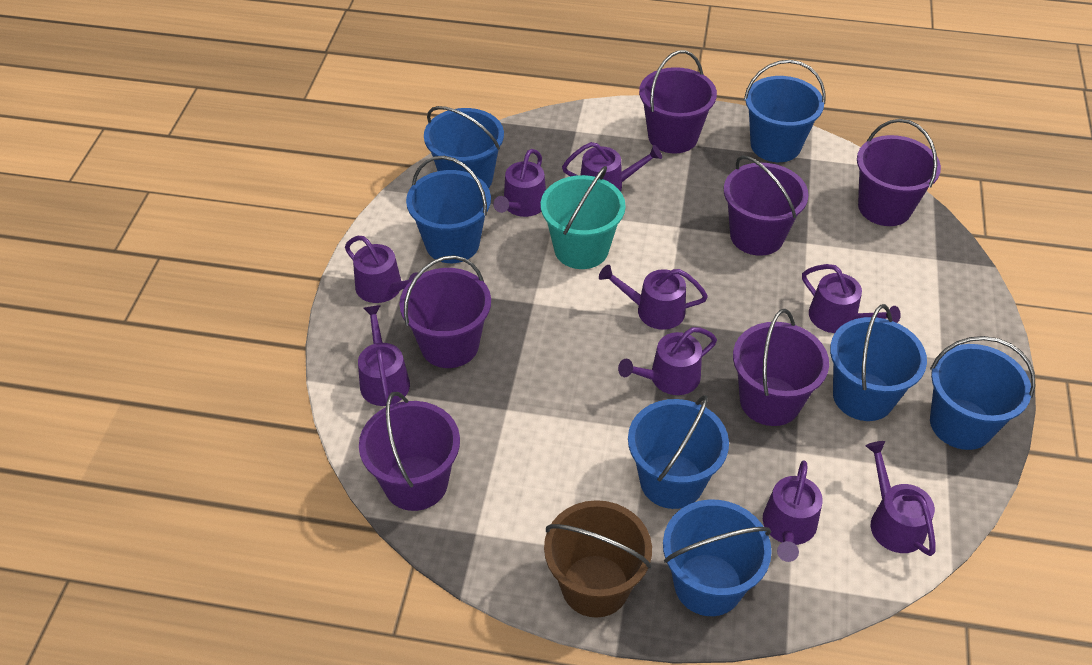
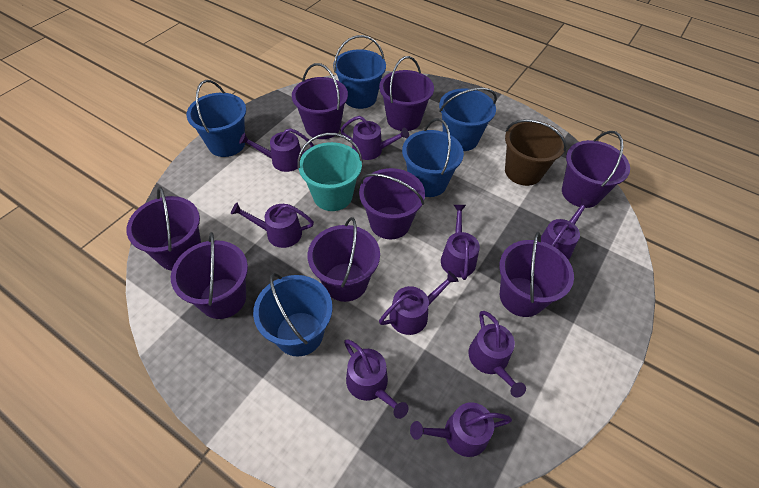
blue bucket: [406,156,491,263] [424,106,504,188] [628,395,729,509] [663,500,772,616] [744,60,826,162] [830,304,927,421] [930,336,1035,450] = 7 -> [186,80,246,157] [253,273,333,356] [333,35,386,109] [402,118,464,197] [439,88,497,151] = 5
purple bucket: [359,392,460,511] [400,255,491,368] [639,50,717,154] [724,155,809,256] [733,309,829,426] [857,119,941,226] = 6 -> [126,186,201,271] [171,232,248,319] [292,63,348,139] [308,217,380,302] [359,168,425,239] [379,56,434,131] [499,232,574,317] [562,131,630,208] = 8

